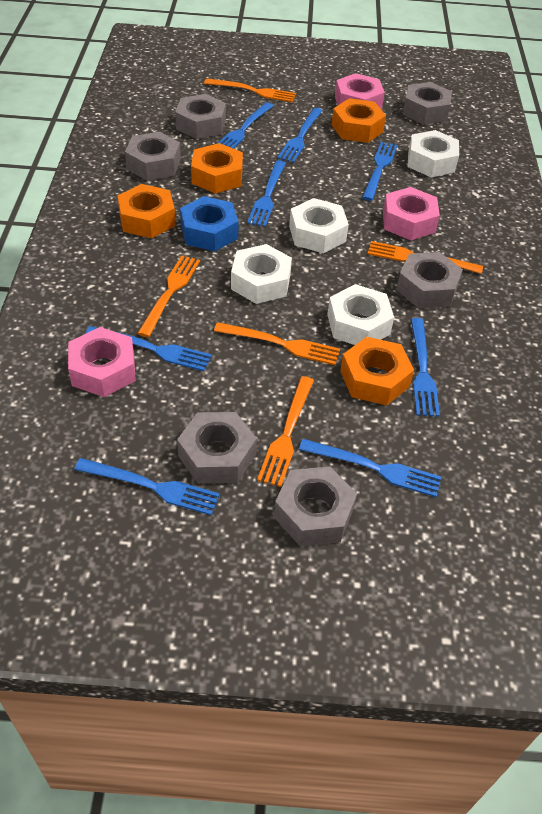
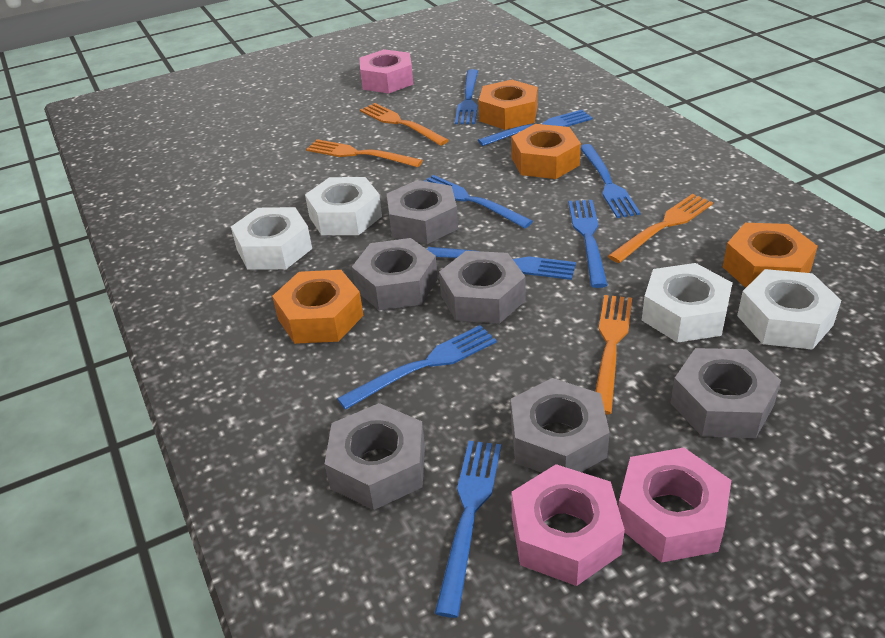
blue nut: [180,196,239,251] = 1 -> none = 0
orange fork: [137,255,200,337] [204,78,296,103] [214,322,340,365] [257,376,314,487] [368,241,483,274] = 5 -> [306,139,423,167] [360,103,449,146] [595,295,632,415] [608,194,713,263] = 4

